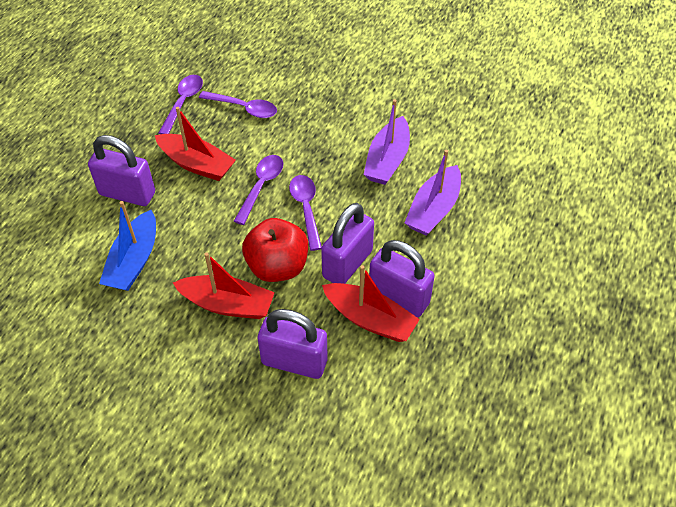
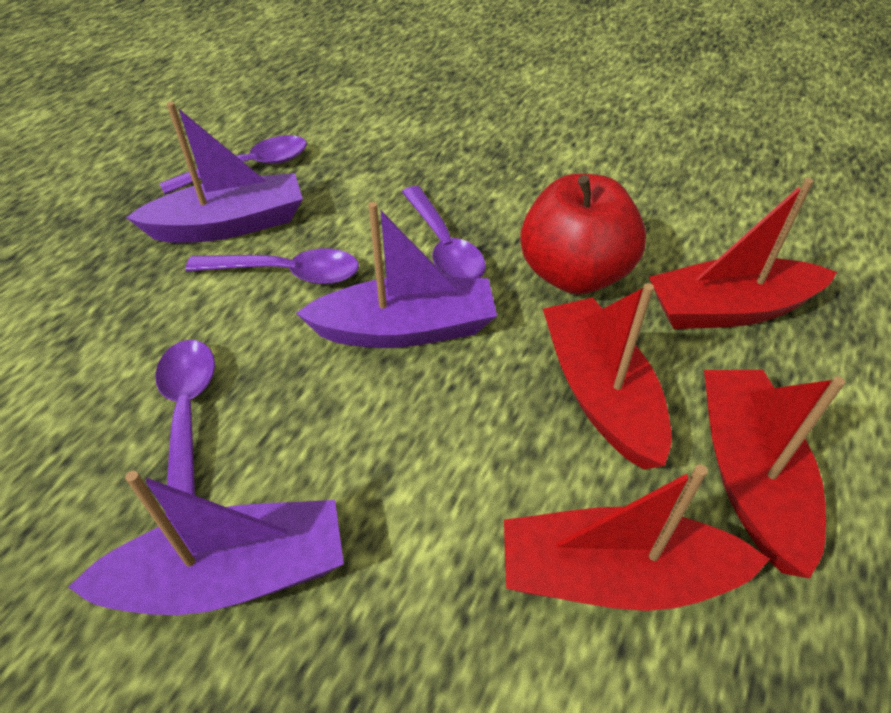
blue boat: [99,201,156,291] = 1 -> none = 0
purple boat: [363,99,410,185] [404,150,461,235] = 2 -> [68,471,344,615] [126,102,303,243] [296,202,497,348] = 3
purple padlock: [88,135,155,206] [257,309,328,379] [321,203,374,284] [369,240,435,318] = 4 -> none = 0
red boat: [155,107,236,181] [173,252,275,319] [322,265,420,342] = 3 -> [504,465,770,611] [543,283,672,469] [649,178,837,329] [704,370,845,579] = 4

